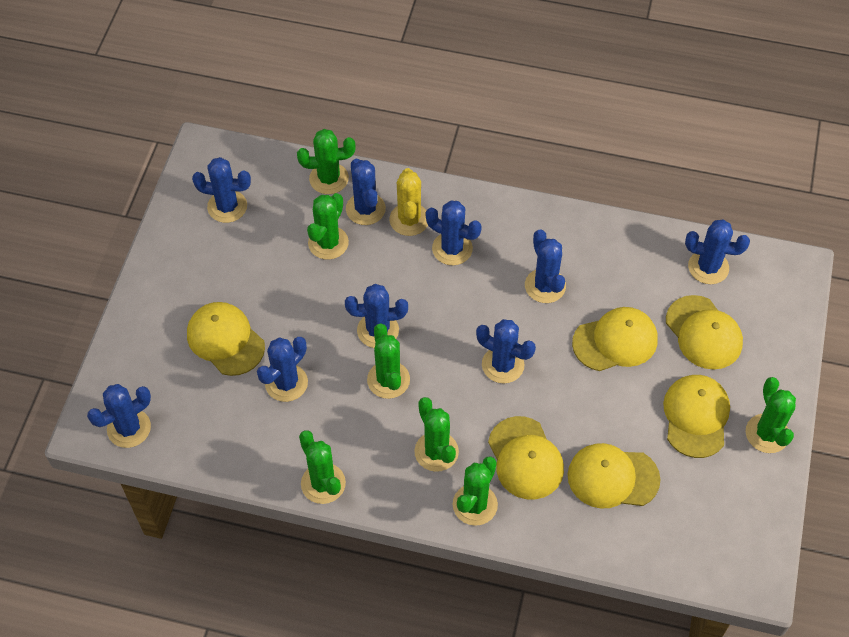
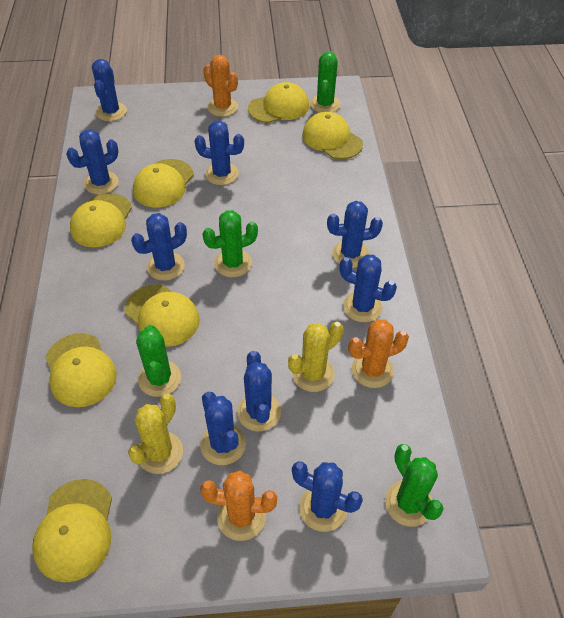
green cactus: [297,129,356,194] [299,430,346,504] [307,193,349,260] [367,323,410,399] [414,397,459,472] [453,456,498,526] [746,377,796,453] = 7 -> [136,325,181,397] [203,210,258,277] [310,51,340,113] [385,444,444,527] = 4
orange cactus: none = 0 -> [200,471,277,541] [204,55,238,117] [348,319,409,388] = 3
yellow cactus: [389,168,428,236] = 1 -> [128,394,183,474] [288,322,344,392] = 2
yellow cap: [187,302,265,376] [488,416,564,500] [568,443,660,508] [572,307,658,371] [663,375,730,458] [666,295,743,370] = 6 -> [32,479,112,582] [45,333,117,407] [70,193,132,247] [125,284,200,347] [133,159,194,208] [248,82,309,123] [302,112,363,159] = 7

